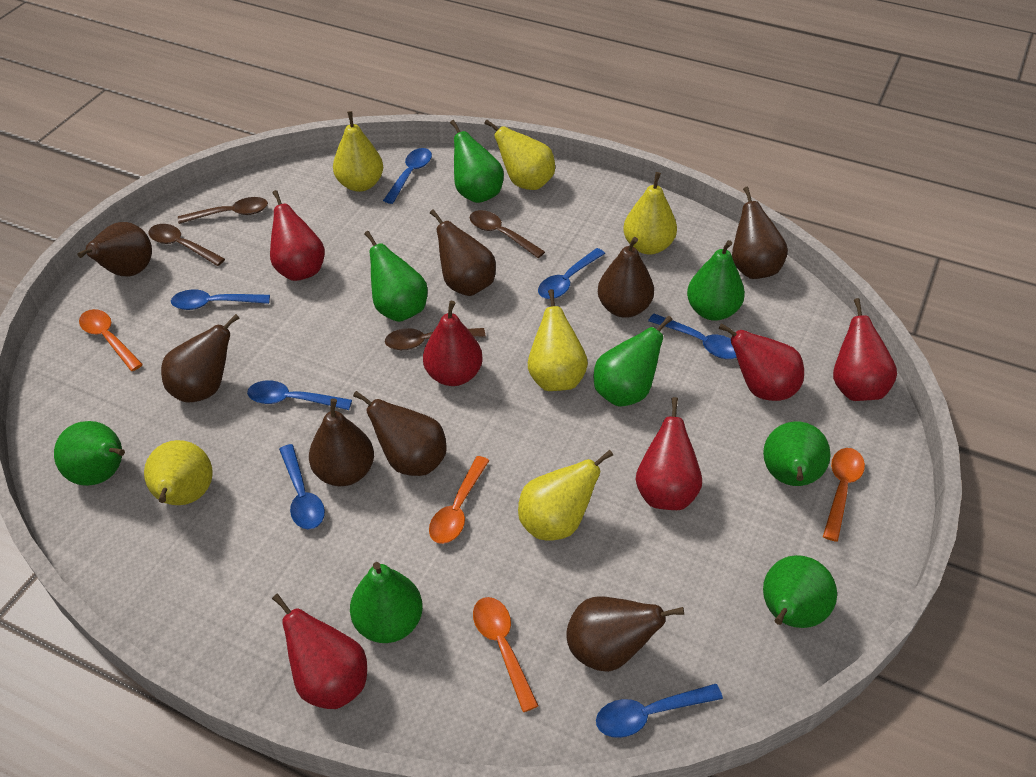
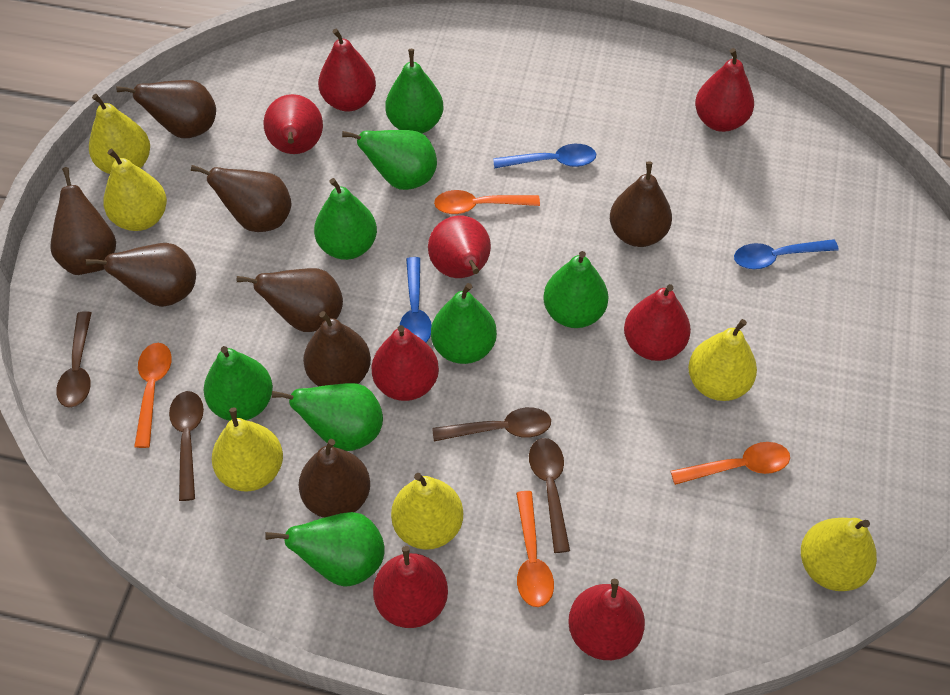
blue spoon: [171,289,270,310] [247,380,352,410] [279,444,325,529] [383,148,432,204] [538,248,605,299] [596,684,723,738] [648,314,737,359] = 7 -> [400,257,432,343] [493,144,596,168] [734,239,839,269] = 3
red pear: [270,190,325,281] [272,594,367,709] [423,301,483,386] [636,397,702,510] [719,323,804,401] [833,298,897,401] = 6 -> [264,94,323,154] [318,28,376,111] [372,325,439,401] [373,546,448,628] [428,215,491,278] [568,579,645,660] [624,284,691,361] [695,48,754,132] = 8

